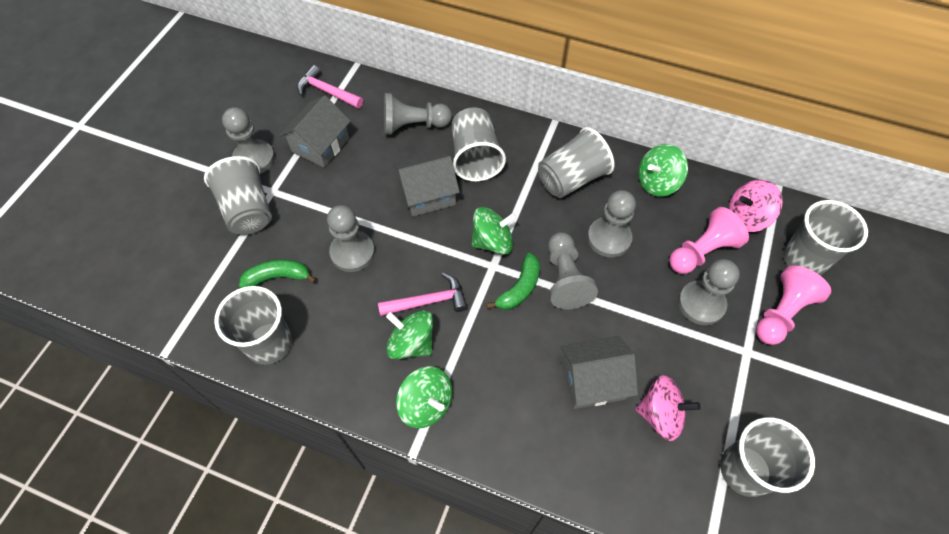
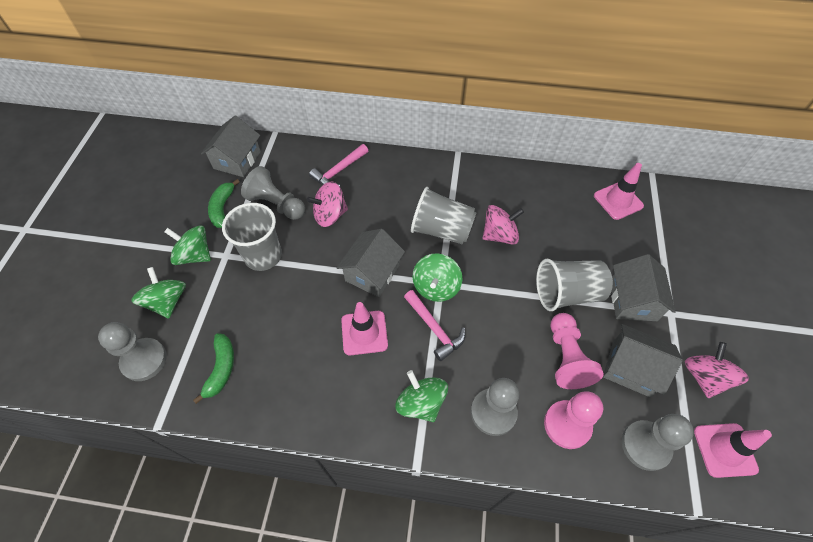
grey cup: [204,156,272,235] [214,286,292,365] [452,107,506,181] [538,127,615,198] [720,417,815,497] [783,200,868,275] = 6 -> [222,203,282,271] [411,187,477,244] [536,259,613,311] = 3
grey house: [280,95,351,168] [394,152,460,217] [561,336,638,409] = 3 -> [201,115,261,177] [337,229,405,297] [603,324,683,397] [611,254,676,321] = 4
grey pawn: [222,107,275,174] [327,205,375,272] [384,93,452,135] [548,232,598,309] [587,190,636,257] [678,259,740,325] = 6 -> [98,322,167,381] [241,166,305,220] [471,378,519,436] [622,414,694,471] = 4
pink spinning top: [635,375,701,441] [729,180,783,232] = 2 -> [307,182,348,227] [483,205,524,245] [685,342,749,398] = 3
pink traffic cone: none = 0 -> [341,302,388,355] [594,163,644,220] [694,423,772,478] = 3

